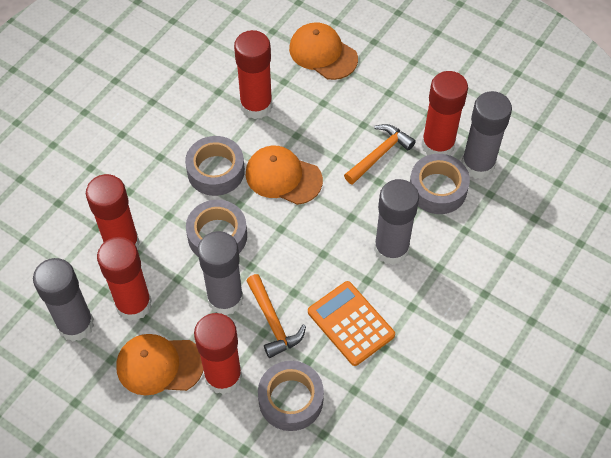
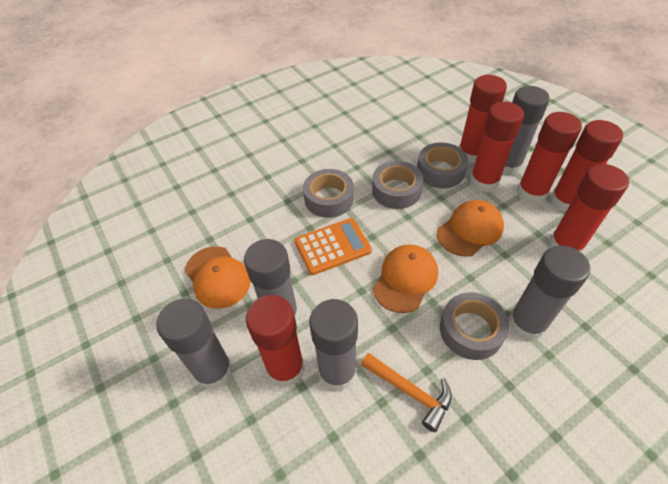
grey glue stick: [33,258,94,341] [197,231,244,315] [374,179,419,265] [461,91,512,179] = 4 -> [156,299,233,390] [244,239,299,323] [309,299,358,392] [502,86,550,176] [508,245,590,341] = 5
orange hammer: [246,274,306,358] [344,124,416,185] = 2 -> [361,353,452,432] = 1
red glue stick: [86,174,140,250] [97,237,152,321] [194,313,242,395] [234,30,273,119] [422,71,468,155] = 5 -> [246,295,305,387] [459,75,507,164] [470,101,524,192] [517,112,582,204] [549,164,629,253] [550,120,623,213] = 6

